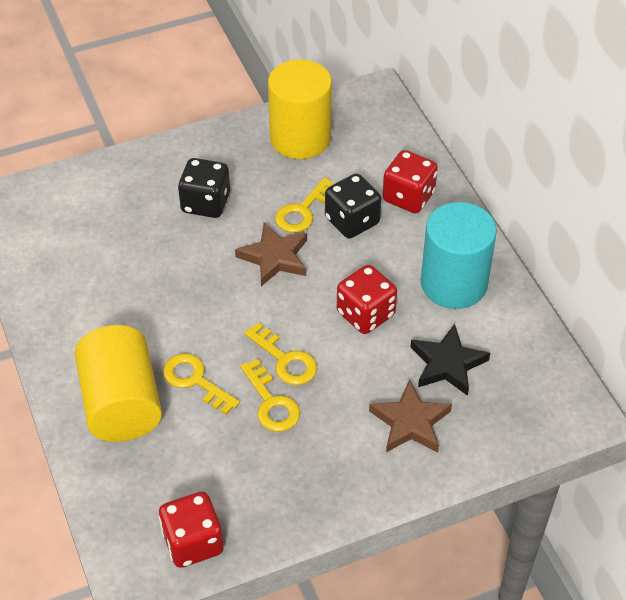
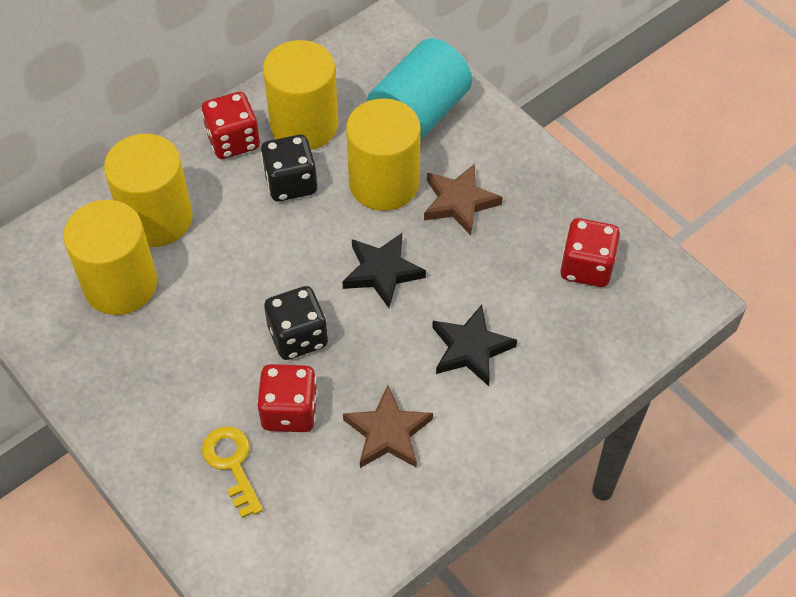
black star: [410,324,490,396] = 1 -> [342,233,426,308] [432,305,517,386] = 2
yellow cylinder: [75,325,162,442] [268,59,332,159] = 2 -> [63,200,157,315] [104,134,193,247] [263,40,338,150] [346,98,421,211] = 4
yellow key: [163,353,240,415] [240,359,300,432] [244,323,317,385] [275,177,335,233] = 4 -> [202,427,263,518] = 1

